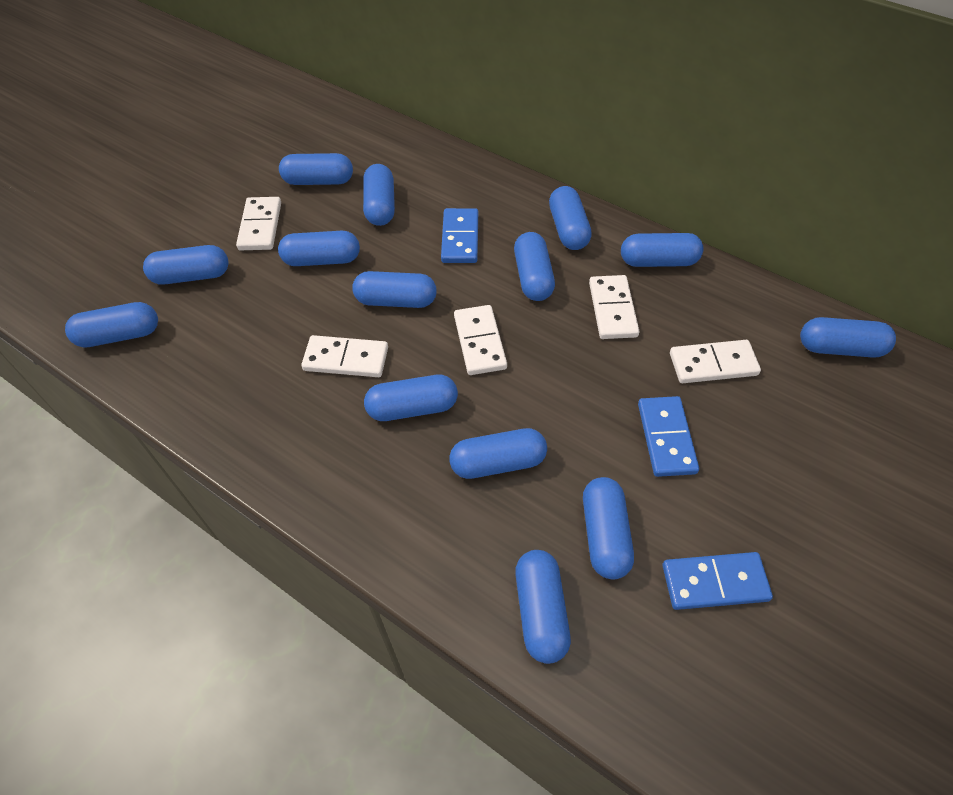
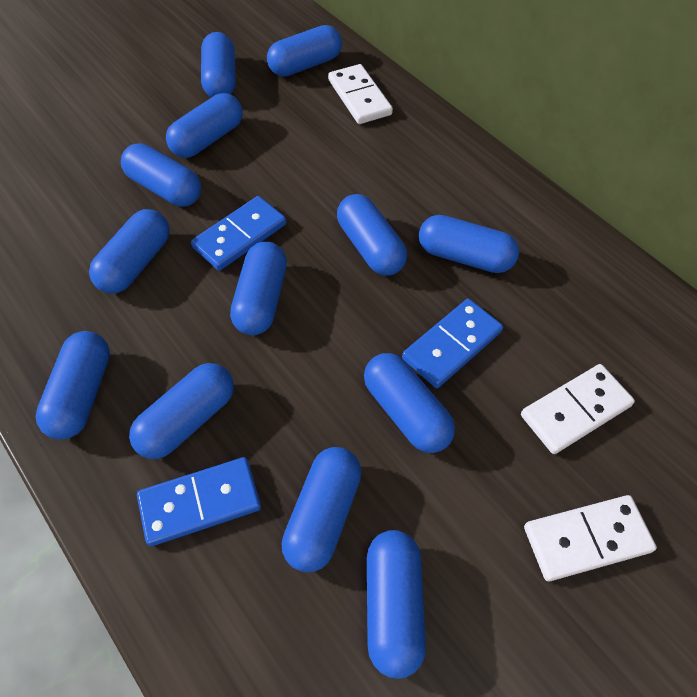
blue capsule: [65,302,158,348] [143,245,229,285] [278,231,360,266] [279,153,353,185] [352,271,437,308] [363,164,395,226] [364,375,458,421] [449,428,547,479] [514,232,555,301] [515,550,571,664] [549,186,592,250] [583,477,634,580] [621,233,703,267] [800,317,896,358] = 14 -> [35,331,110,440] [89,209,170,293] [121,143,201,207] [129,363,234,459] [166,93,242,158] [201,32,236,97] [230,242,287,335] [267,25,342,77] [281,447,362,572] [337,194,407,276] [364,353,455,453] [367,530,426,679] [419,215,519,273] = 13
white domino: [236,197,281,250] [301,335,388,377] [454,305,507,375] [589,275,640,339] [670,340,761,383] = 5 -> [328,64,393,124] [521,364,635,454] [524,495,657,581] = 3

